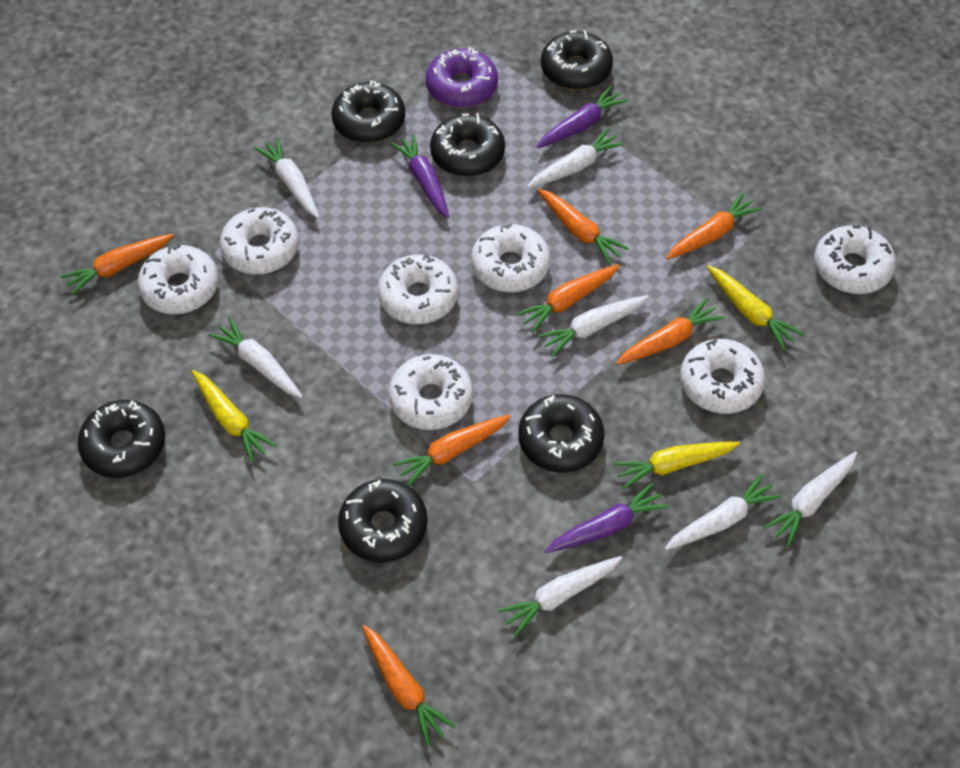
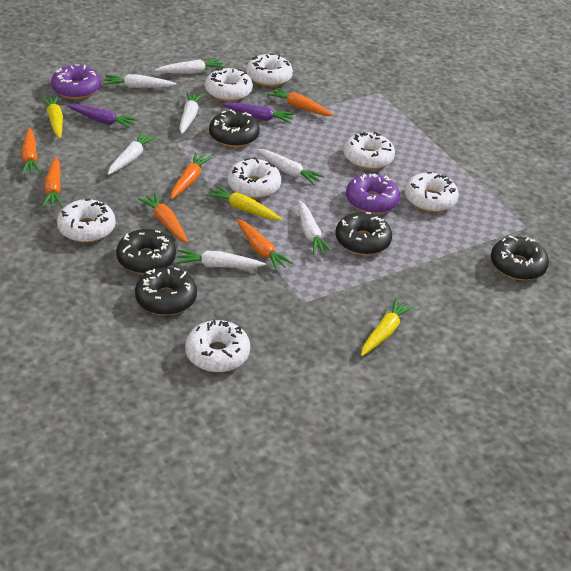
black donut: [78,400,165,478] [332,80,405,143] [338,479,428,563] [430,113,505,177] [518,394,604,473] [541,30,613,90] = 6 -> [116,229,176,274] [135,267,197,315] [209,109,260,147] [336,212,392,255] [491,235,549,280] = 5
orange carrot: [60,234,174,296] [362,625,456,746] [393,415,511,486] [516,264,620,333] [538,189,629,264] [616,298,724,365] [666,193,762,260] = 7 -> [21,128,41,175] [42,157,63,208] [138,193,188,243] [171,152,213,199] [236,219,294,271] [267,87,334,116] = 6
purple carrot: [390,134,449,218] [536,86,628,148] [545,483,669,553] = 3 -> [67,104,138,129] [222,102,295,123] = 2
purple donut: [426,47,498,108] = 1 -> [51,64,100,99] [346,174,400,214] = 2

